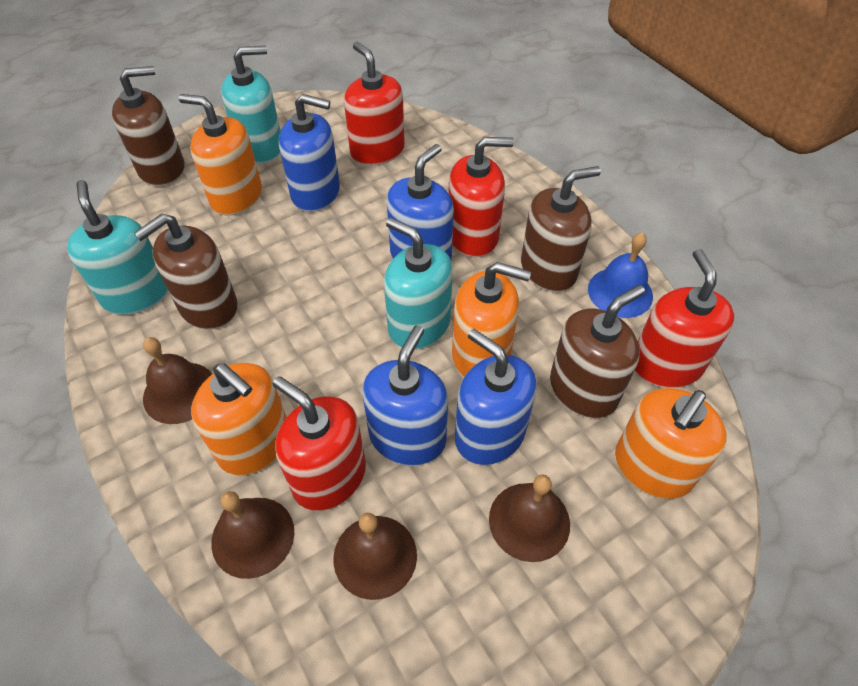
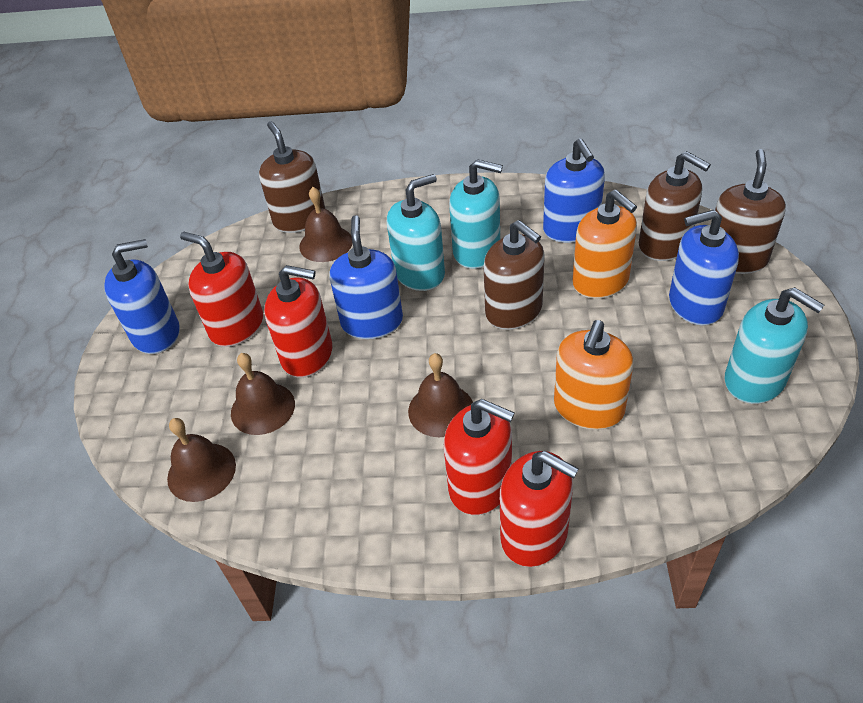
blue bell: [588,232,653,318] = 1 -> none = 0
orange soap dispenser: [179,94,262,216] [191,363,287,475] [452,262,531,377] [615,388,727,499] = 4 -> [554,320,634,430] [572,189,637,299] = 2

